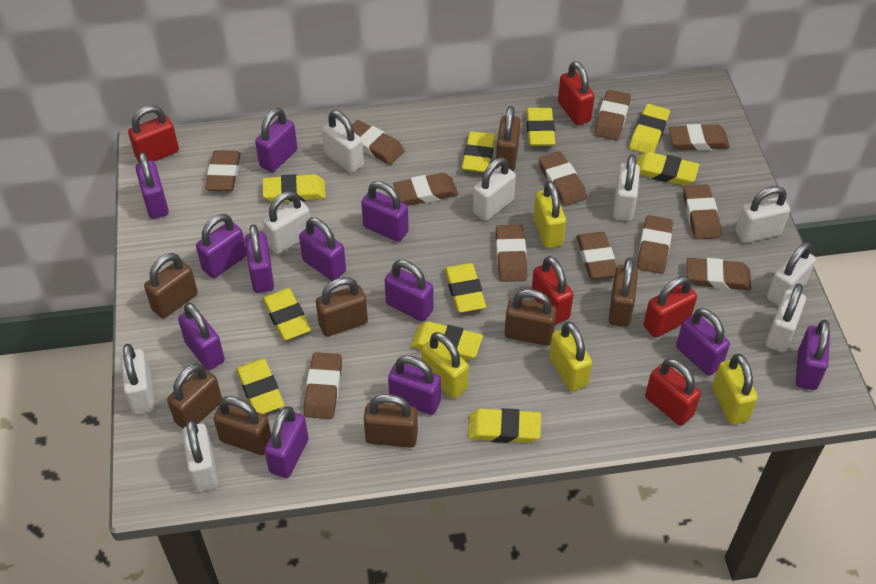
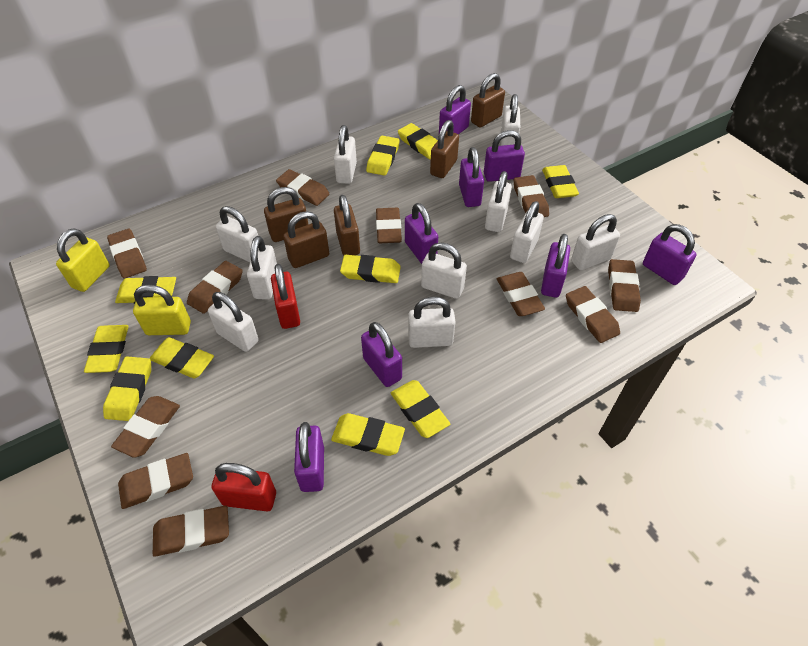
brown eraser: [205,150,241,191] [304,352,342,419] [352,120,405,165] [393,173,458,206] [496,225,527,282] [539,151,587,206] [577,232,617,279] [594,90,631,140] [637,215,673,274] [669,124,730,151] [683,184,721,239] [687,258,751,291] = 12 -> [107,229,147,279] [111,396,180,458] [118,453,193,509] [153,506,229,557] [187,261,243,314] [276,169,330,206] [376,208,402,243] [497,272,545,316] [514,175,549,217] [566,286,620,343] [608,259,641,312] = 11
brown padlock: [144,253,198,319] [167,363,222,428] [214,396,271,455] [316,277,368,337] [364,394,418,448] [496,106,520,171] [505,289,557,346] [609,258,638,327] = 8 -> [264,187,309,242] [283,211,329,268] [334,195,360,256] [430,120,459,178] [471,73,505,127] = 5
purple padlock: [135,152,169,219] [178,303,225,370] [196,214,247,278] [245,224,274,293] [255,108,297,172] [264,406,309,478] [299,218,346,281] [361,181,409,242] [385,260,434,322] [388,356,441,415] [676,308,730,376] [796,320,830,390] = 12 -> [294,422,324,492] [361,322,402,387] [405,203,438,264] [439,85,471,134] [459,147,484,207] [484,130,525,182] [541,234,570,298] [643,224,697,285] = 8
red padlock: [128,106,179,163] [532,256,574,324] [558,61,595,125] [644,276,697,338] [645,358,701,426] = 5 -> [212,463,276,511] [271,264,300,329] = 2
white padlock: [121,344,155,415] [182,419,218,492] [263,191,310,254] [322,110,364,173] [473,157,516,221] [613,154,640,221] [736,186,790,243] [766,284,806,353] [767,242,816,306] = 9 -> [208,292,259,352] [216,206,258,262] [247,236,277,300] [334,125,357,184] [408,297,456,348] [421,243,467,299] [485,171,512,232] [501,94,520,146] [510,201,544,263] [571,214,620,270] = 10
yellow padlock: [421,332,469,399] [533,181,566,248] [549,321,592,391] [712,354,758,425] = 4 -> [56,228,110,292] [133,285,191,335] = 2

